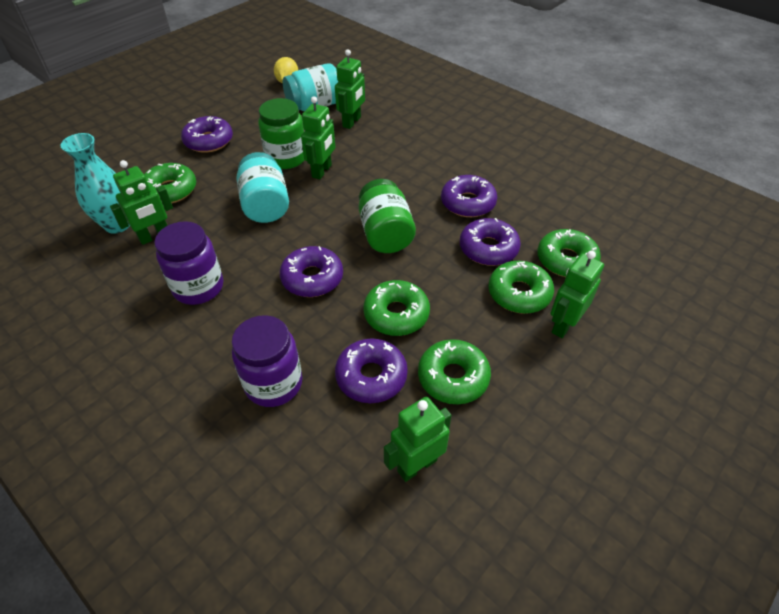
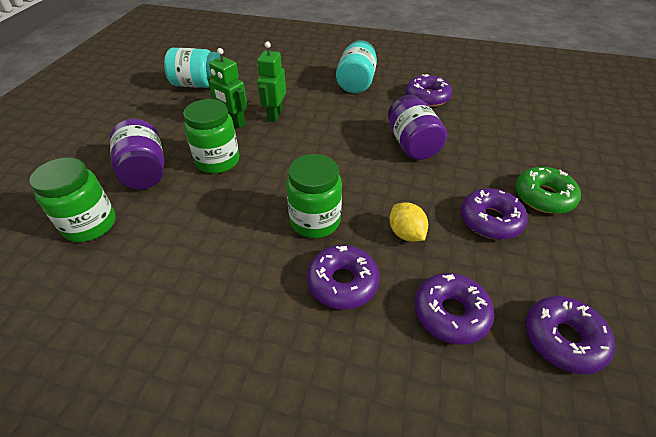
green donut: [144,163,196,203] [363,280,430,336] [418,339,491,404] [489,261,554,314] [537,229,601,277] = 5 -> [515,167,581,214] = 1
green jar: [258,98,305,169] [359,179,416,253] = 2 -> [29,157,116,242] [183,99,239,174] [286,154,342,238] = 3
green robot: [110,160,173,245] [301,96,335,179] [335,49,365,129] [384,397,452,482] [551,251,604,338] = 5 -> [207,48,247,128] [257,42,286,122] = 2
turquoise vase: [60,133,130,234] = 1 -> none = 0

